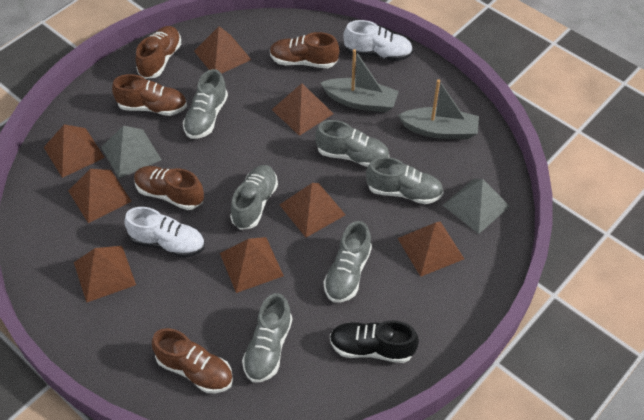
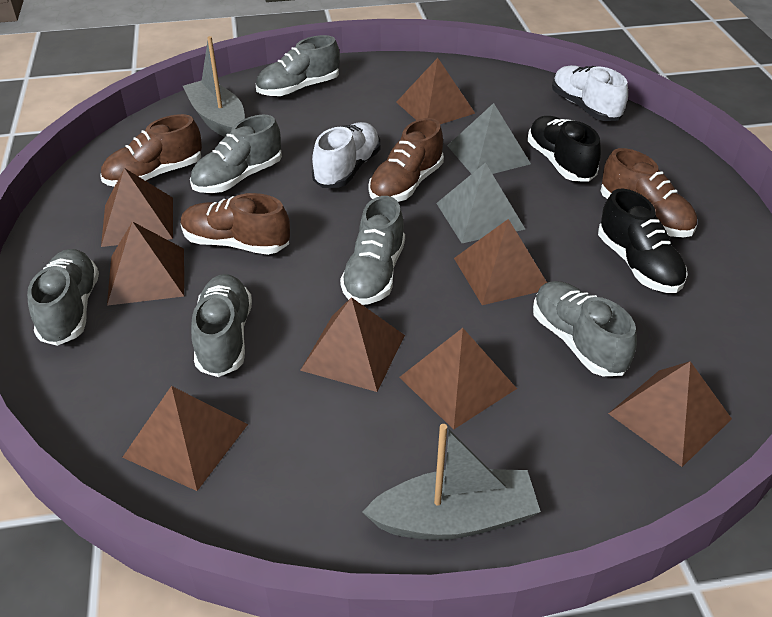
black shoe: [330,320,419,363] = 1 -> [527,116,601,182] [598,188,688,293] = 2
brown shoe: [112,74,187,116] [134,166,204,210] [136,26,181,79] [152,328,233,393] [270,32,339,68] = 5 -> [100,114,202,187] [181,193,290,255] [368,118,444,202] [601,148,697,237] = 4

